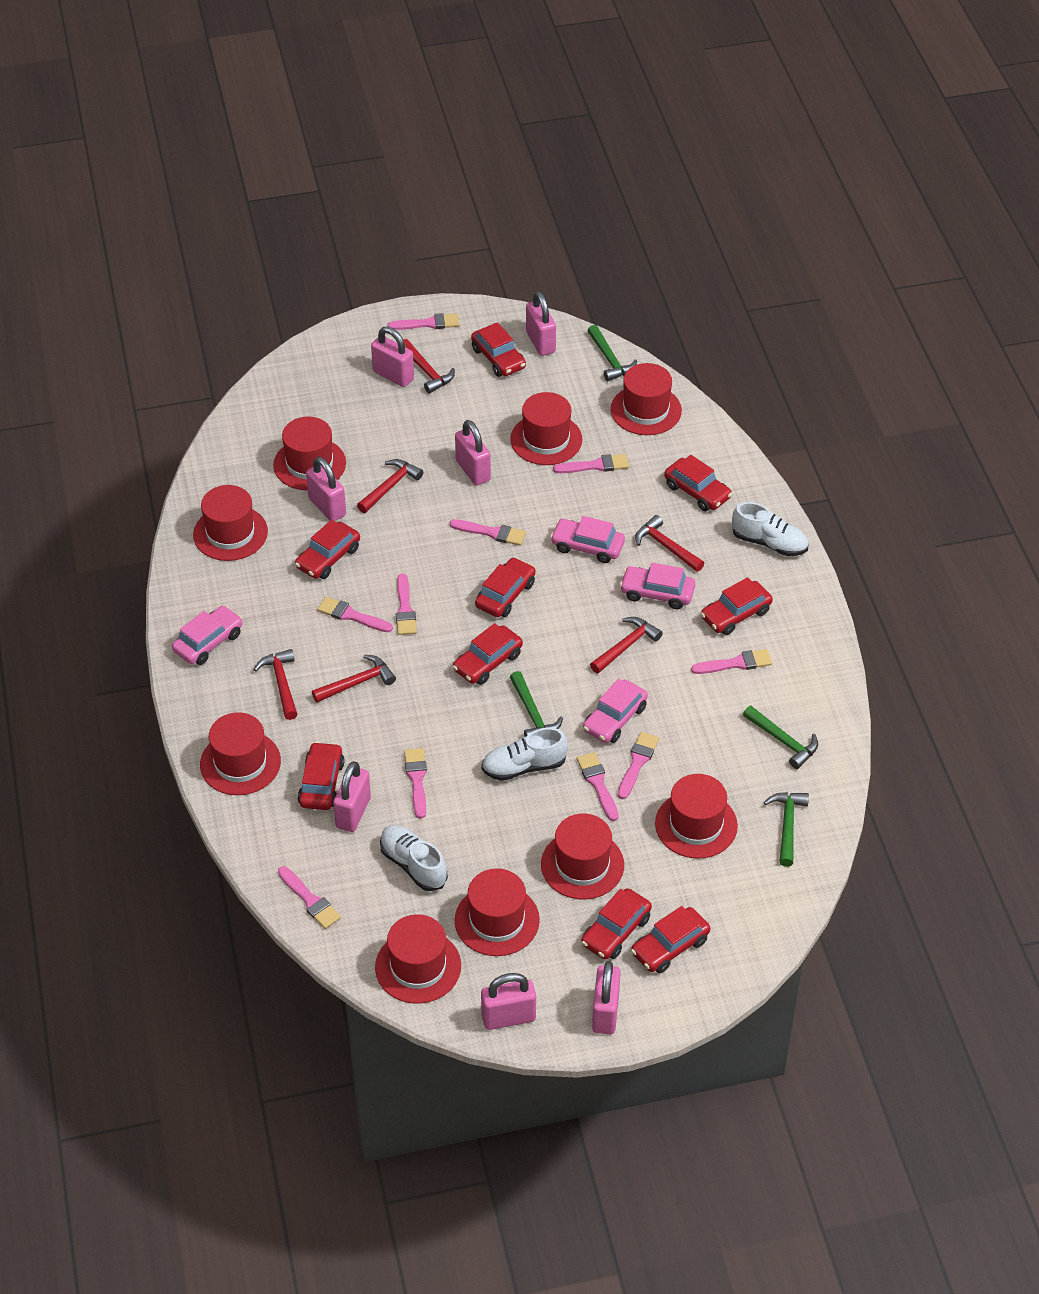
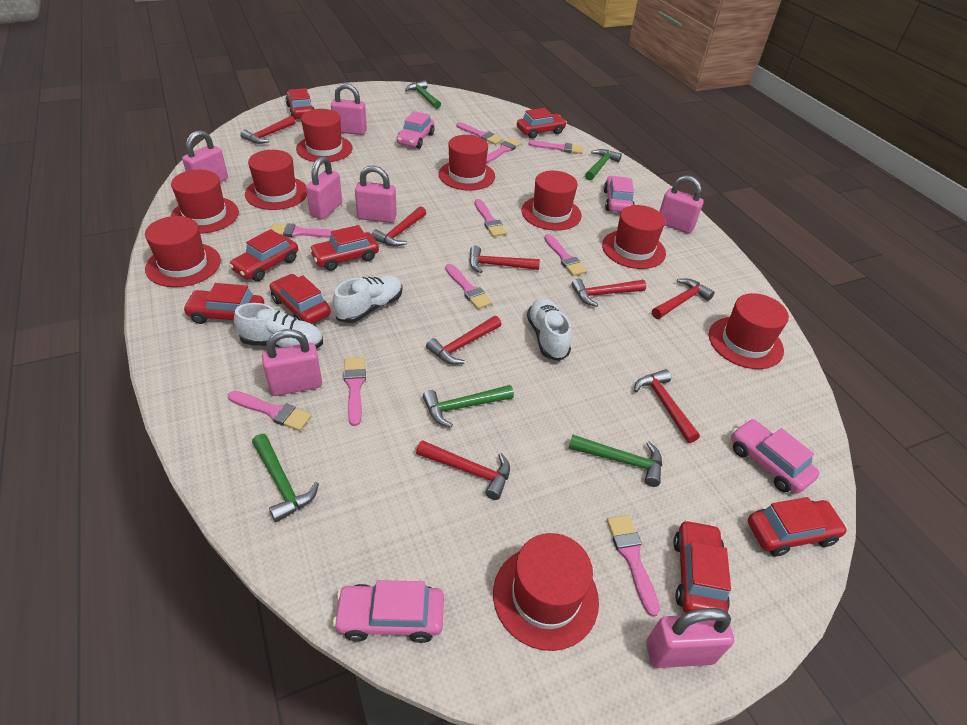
green hammer: [510,671,563,737] [587,325,637,381] [743,706,818,769] [764,792,809,867] = 4 -> [252,434,319,522] [405,80,441,109] [423,385,514,427] [568,434,662,487] [585,149,622,180] = 5
red car: [295,520,360,579] [298,742,344,810] [452,623,523,685] [471,322,526,377] [475,557,535,617] [581,888,652,960] [631,906,710,973] [664,455,732,511] [700,577,773,635] = 9 -> [183,283,264,324] [229,229,298,281] [270,274,331,324] [286,88,314,119] [309,225,379,271] [517,108,567,139] [673,520,731,613] [748,497,848,557] = 8
red hammer: [253,649,298,720] [312,655,396,703] [357,459,423,513] [404,339,455,394] [590,617,663,673] [635,515,704,572] = 6 -> [240,116,296,144] [371,206,426,247] [416,440,510,500] [426,316,502,365] [469,246,540,273] [571,278,646,307] [634,369,700,443] [652,279,715,319] = 8

